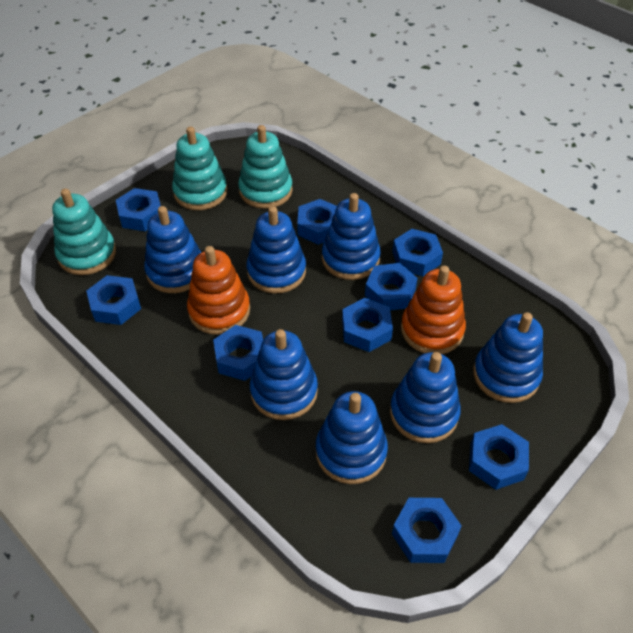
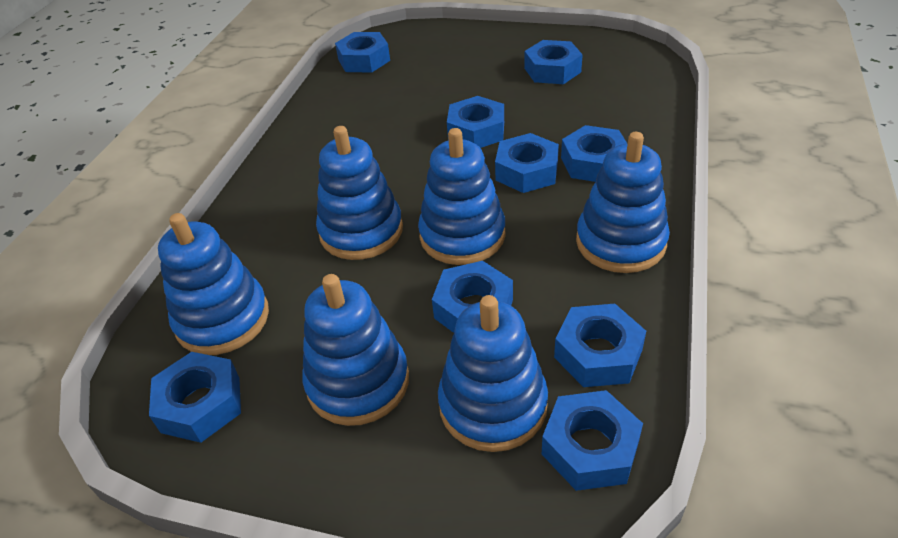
blue stacking toy: [144,206,202,293] [246,206,306,294] [250,329,318,420] [316,391,388,484] [322,193,381,280] [390,352,461,443] [473,312,543,403] = 7 -> [158,213,269,355] [302,274,409,426] [316,126,403,260] [418,128,506,265] [438,295,548,452] [576,132,670,273] = 6
orange stacking toy: [187,246,250,335] [401,266,466,354] = 2 -> none = 0
turquoise stacking toy: [52,189,116,275] [172,127,227,210] [238,125,293,209] = 3 -> none = 0

